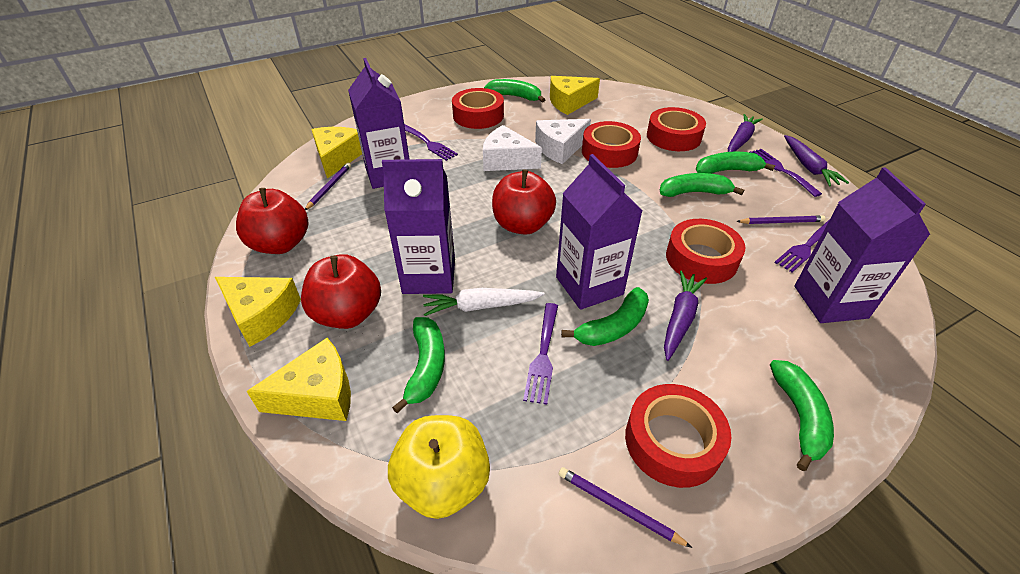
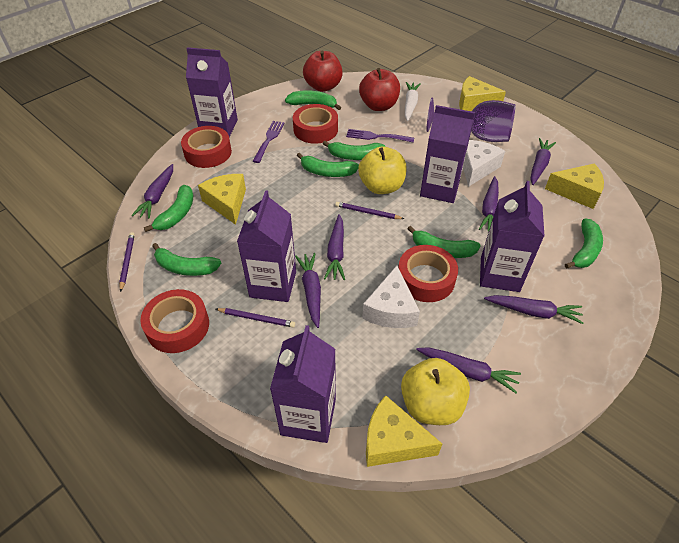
green banana: [392,317,445,413] [484,79,545,103] [561,287,649,346] [660,173,744,197] [696,152,775,174] [770,360,834,471] = 6 -> [144,185,193,232] [152,243,221,276] [285,90,341,110] [297,153,359,177] [323,141,385,160] [407,226,481,258] [565,218,603,268] = 7
purple carrot: [664,270,707,361] [728,114,763,152] [784,135,849,186] = 3 -> [132,164,173,219] [295,253,321,328] [324,214,345,280] [416,347,521,393] [479,176,499,232] [484,295,583,324] [530,138,556,185] = 7
purple carton: [348,58,409,189] [382,159,455,294] [556,154,643,310] [794,167,930,323] = 4 -> [186,47,238,137] [237,190,296,302] [270,325,336,443] [420,105,475,203] [480,181,544,292] = 5
purple fork: [404,124,458,161] [523,303,558,405] [750,149,822,197] [774,220,829,272] = 4 -> [253,121,285,163] [346,129,414,143] = 2
purple goblet: none = 0 -> [426,97,515,142] = 1
red apple: [236,188,308,254] [301,254,381,329] [492,169,556,235] = 3 -> [303,51,343,92] [359,68,400,111] = 2
red tape: [452,88,504,129] [582,121,641,168] [625,384,731,488] [647,107,706,151] [666,219,746,284] = 5 -> [140,289,209,353] [181,126,232,168] [293,104,338,144] [398,245,458,302] = 4
yellow apple: [388,415,490,519] = 1 -> [358,146,407,194] [401,358,470,425] = 2

